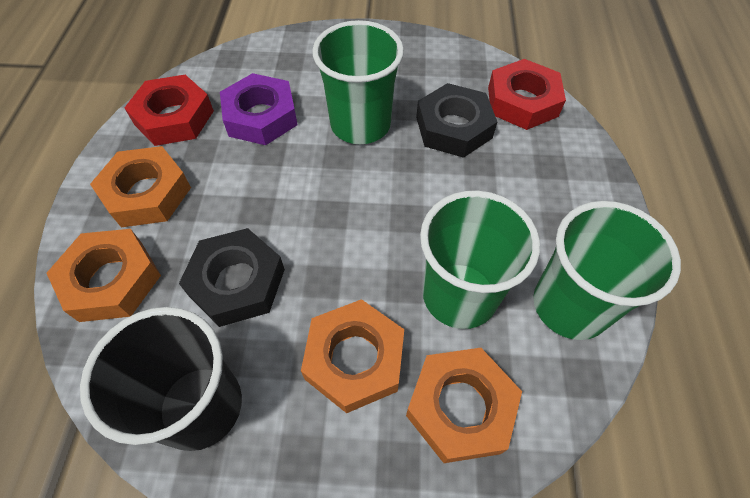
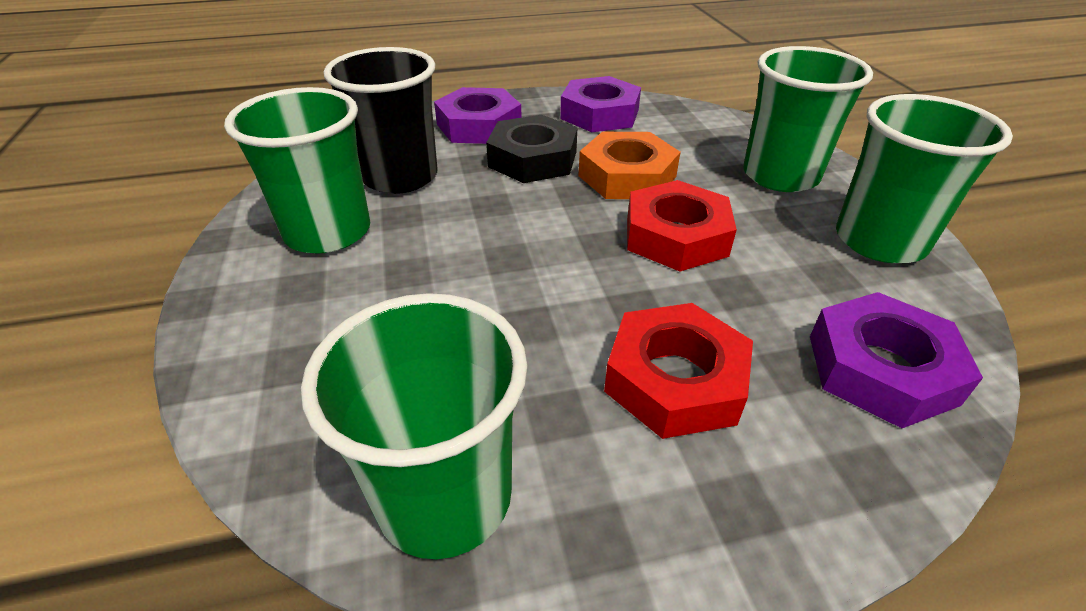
black nut: [179,228,285,327] [416,83,497,158] = 2 -> [486,115,577,183] = 1
green cup: [312,20,404,144] [420,191,540,329] [533,201,681,340] = 3 -> [224,87,370,254] [301,293,528,559] [743,46,873,192] [836,94,1013,263] = 4
orange nut: [46,229,161,322] [90,146,191,227] [301,299,404,413] [406,348,522,463] = 4 -> [579,132,681,199] = 1
purple nut: [220,73,298,145] = 1 -> [434,87,522,144] [560,76,641,132] [810,292,983,428] = 3

